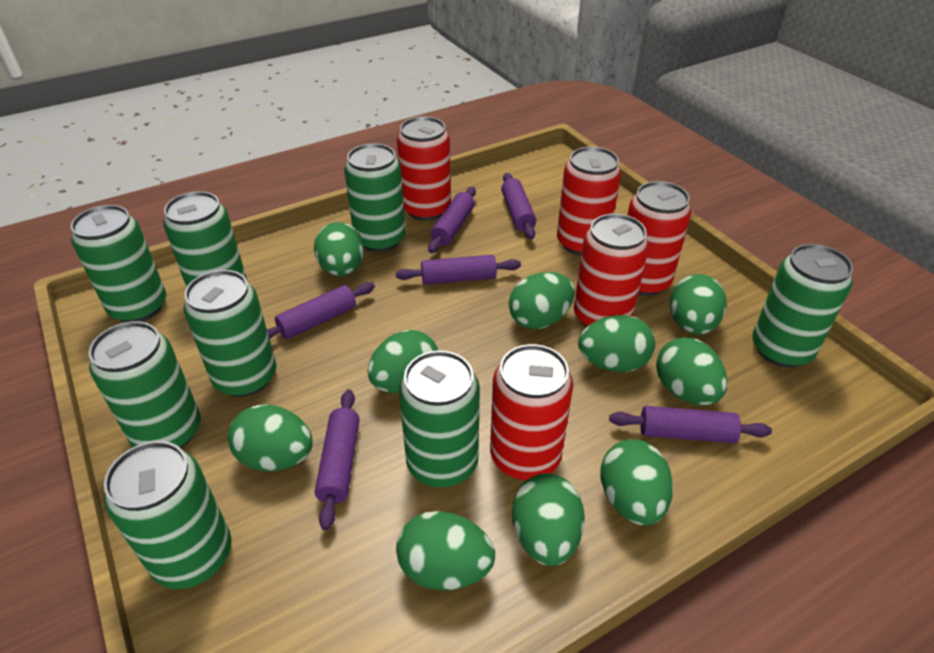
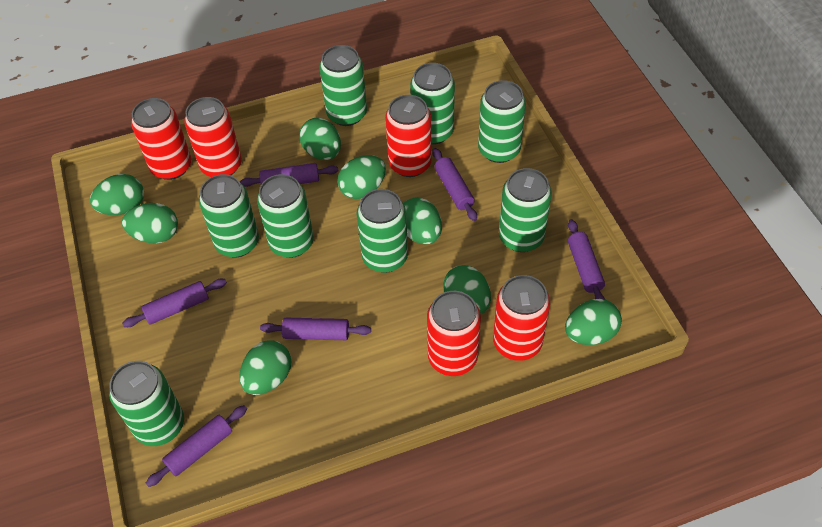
green egg: [228,404,313,471] [314,222,364,276] [368,330,438,393] [396,511,495,590] [509,272,575,329] [512,473,585,566] [578,315,655,372] [601,439,673,526] [656,337,727,405] [670,274,727,335] = 10 -> [90,174,144,215] [122,203,178,243] [239,341,291,395] [299,118,341,160] [337,155,386,199] [403,197,442,244] [443,265,491,314] [565,299,622,345] = 8

